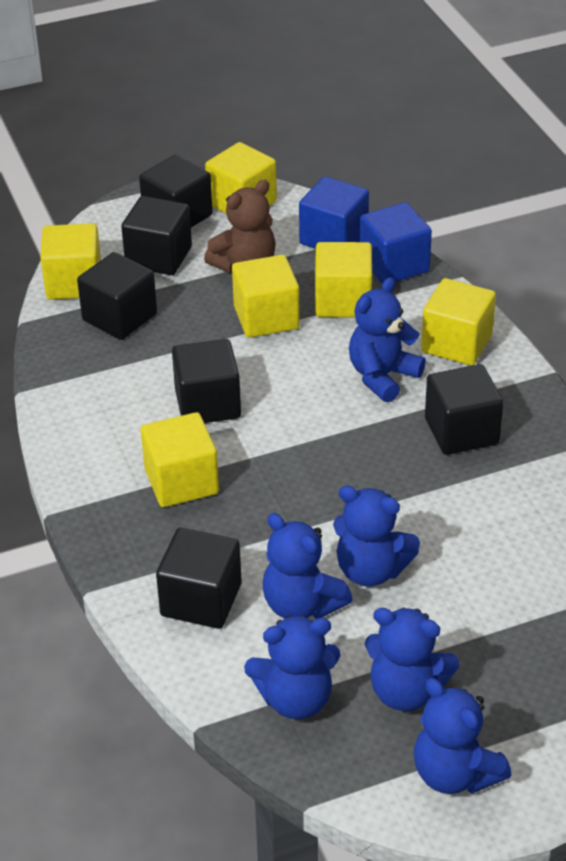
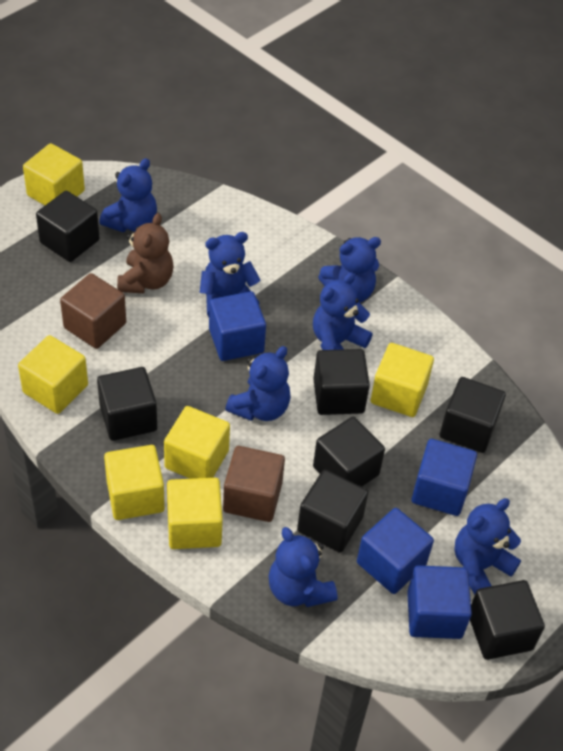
black cube: [77,252,157,340] [121,196,192,275] [139,155,213,227] [156,528,242,629] [172,339,241,423] [425,364,503,455] = 6 -> [36,191,99,262] [97,367,157,441] [297,469,368,552] [313,349,370,415] [313,417,385,487] [440,377,506,453] [470,580,545,660] = 7
blue cube: [299,176,369,249] [360,202,432,284] = 2 -> [209,291,266,361] [357,508,434,594] [407,565,472,639] [412,439,477,516] = 4
blue teddy bear: [244,616,341,719] [262,513,352,619] [333,485,420,587] [349,277,426,402] [365,608,459,711] [414,678,511,794] = 6 -> [99,158,157,232] [200,232,261,317] [225,346,291,421] [268,527,337,607] [313,272,372,350] [318,237,381,303] [454,498,521,595] = 7
brown cube: none = 0 -> [60,273,126,349] [223,446,285,522] = 2

